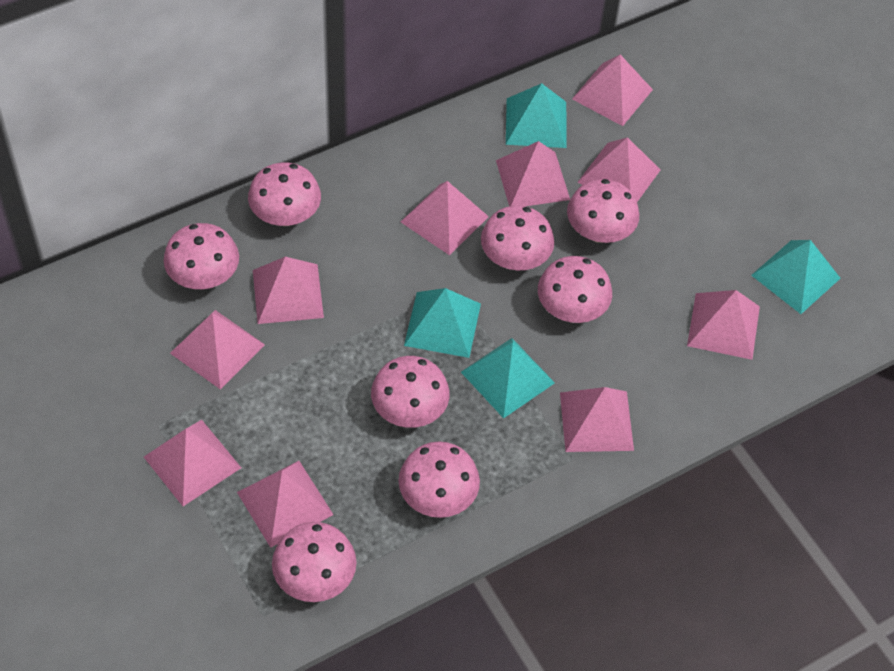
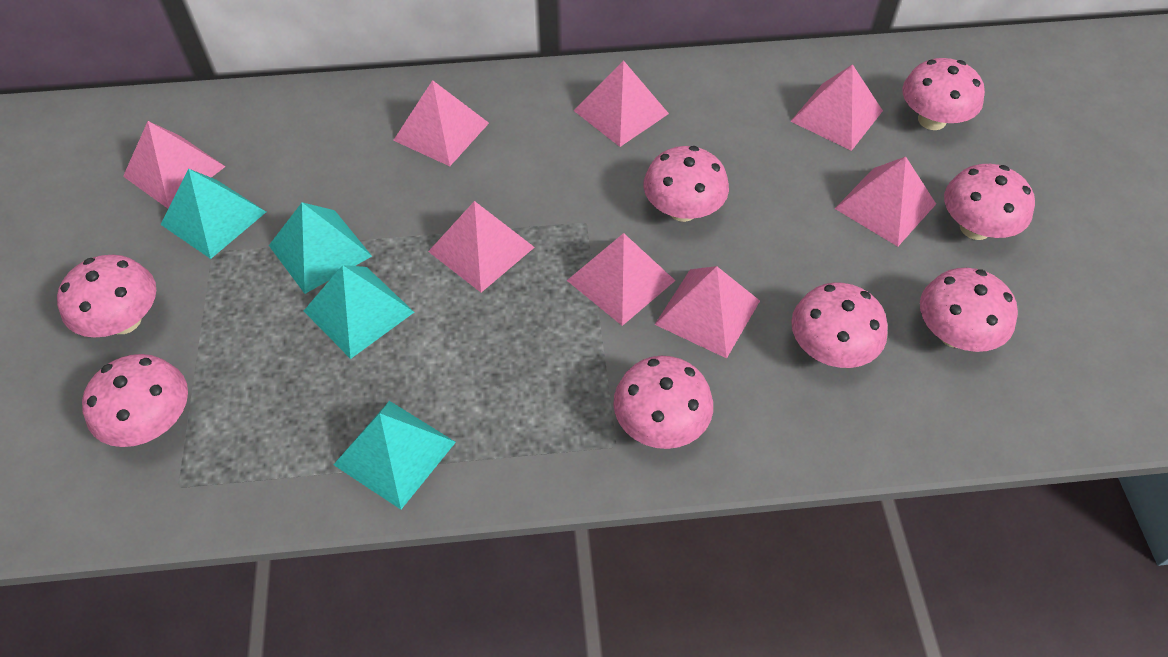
pink pyramid: [144,420,241,506] [170,310,265,390] [237,461,334,548] [253,257,324,324] [401,181,489,256] [496,141,570,206] [560,387,634,452] [572,55,653,126] [577,137,660,202] [687,290,760,360] = 10 -> [123,121,226,208] [393,80,489,166] [428,201,535,292] [567,233,675,326] [573,60,669,147] [655,266,760,358] [790,64,883,151] [835,156,936,247] = 8

